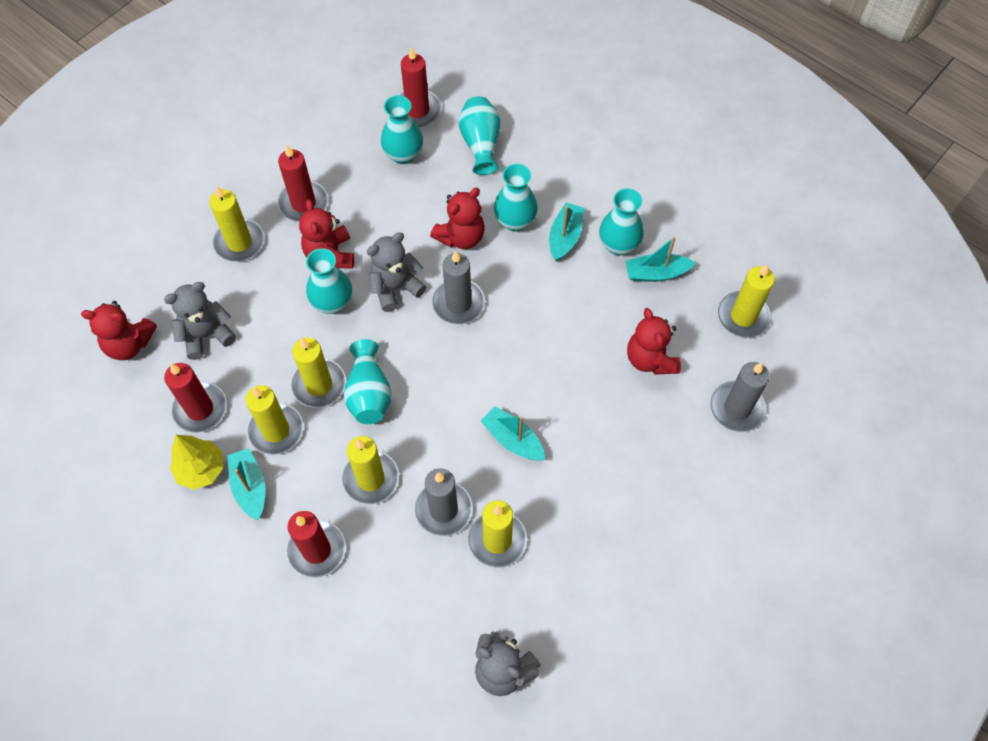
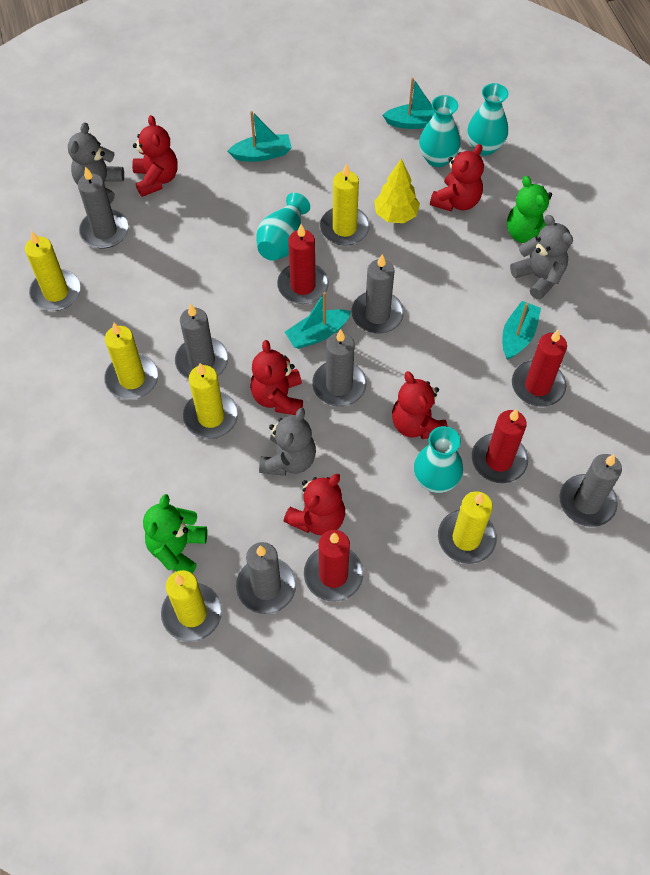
green teddy bear: none = 0 -> [143,494,207,573] [507,176,552,243] = 2
grey candle: [414,468,473,536] [432,251,485,324] [711,362,770,432] = 3 -> [78,166,129,249] [175,304,229,380] [236,542,296,614] [312,329,367,406] [352,254,404,333] [559,454,622,527] = 6
red teddy bear: [81,301,157,360] [299,199,354,268] [430,188,485,249] [627,308,681,375] = 4 -> [132,115,178,197] [250,340,303,415] [283,474,345,536] [392,371,448,439] [430,144,484,211] = 5
turquoise vase: [306,248,352,314] [343,339,392,424] [381,95,423,164] [459,96,500,175] [494,164,538,231] [599,188,644,256] = 6 -> [256,193,310,261] [414,426,463,493] [419,95,460,167] [467,83,508,156] = 4

